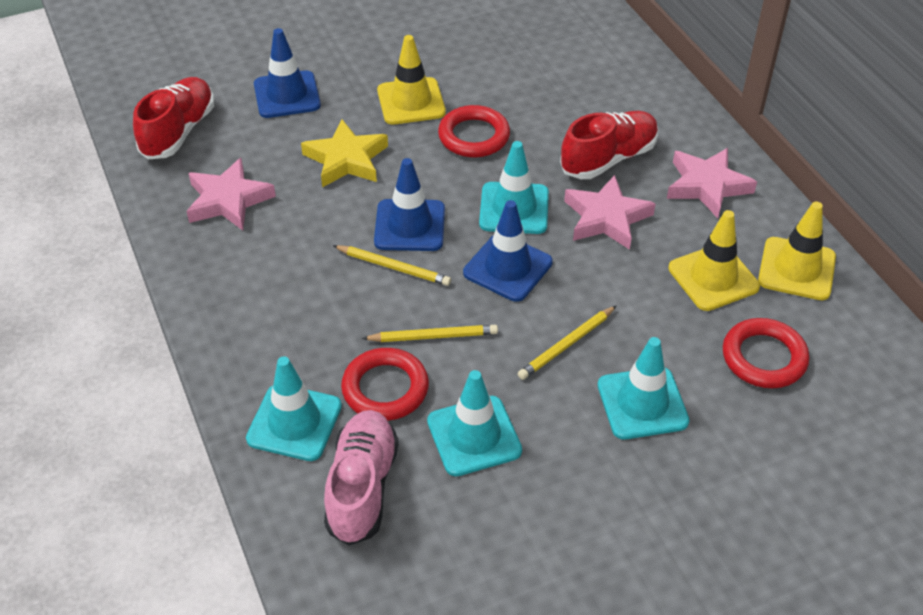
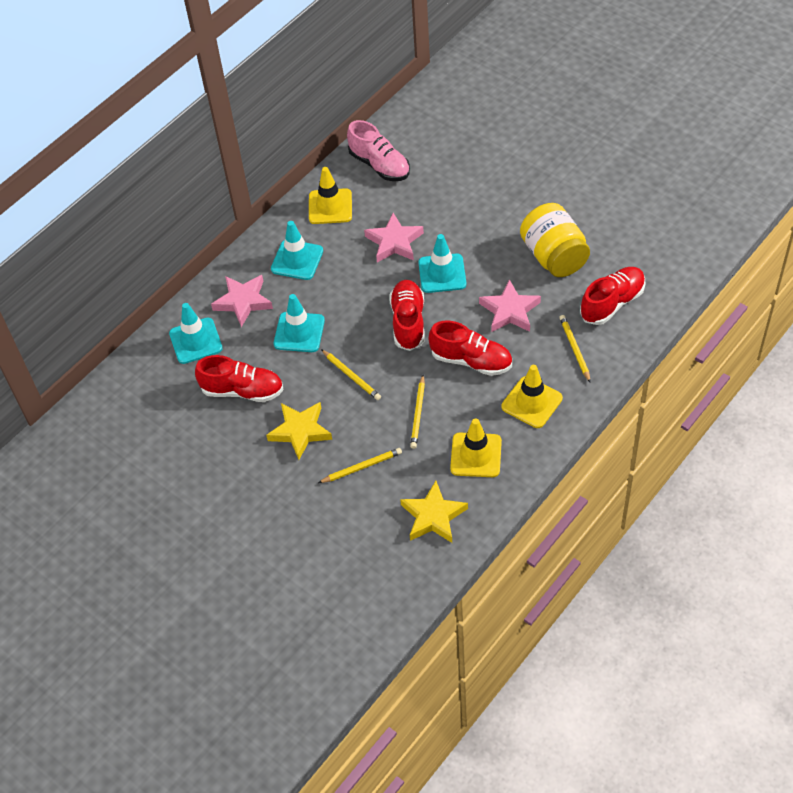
blue traffic cone: [254,28,321,118] [374,158,445,251] [463,200,553,302] = 3 -> none = 0
red ring: [341,348,429,421] [438,105,510,157] [723,318,809,388] = 3 -> none = 0
red shoe: [133,77,214,159] [560,111,659,179] = 2 -> [195,355,283,402] [390,280,425,351] [429,321,512,376] [580,267,645,325] = 4
yellow jar: none = 0 -> [520,203,590,277] = 1
yellow pencil: [333,245,451,286] [362,325,498,342] [517,306,616,380] = 3 -> [318,448,402,483] [321,349,381,400] [410,375,425,449] [559,315,591,383] = 4
yellow star: [301,119,388,187] = 1 -> [266,402,332,460] [400,481,468,543] = 2

